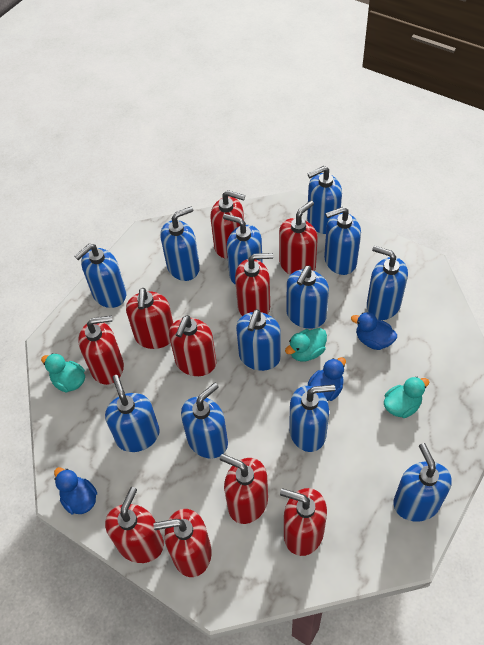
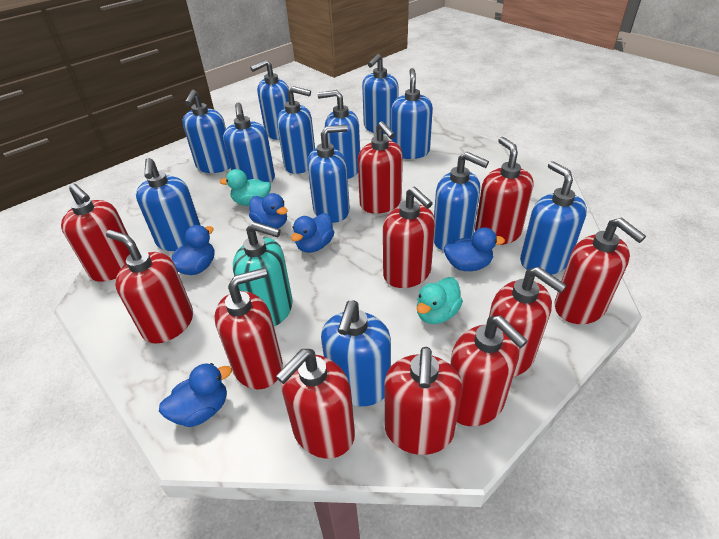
blue duck: [54,467,97,515] [308,357,346,401] [351,312,397,350] = 3 -> [159,363,232,427] [172,225,215,275] [249,193,288,229] [291,213,334,253] [444,227,505,271] = 5
red soap dispenser: [78,316,124,385] [105,487,164,563] [126,288,173,349] [153,509,212,577] [169,315,216,376] [210,190,245,259] [220,454,268,524] [235,253,273,316] [279,200,318,275] [280,488,327,556] = 10 -> [61,183,130,282] [106,230,193,344] [215,268,283,390] [276,349,355,459] [358,121,403,214] [383,187,435,288] [384,347,463,455] [450,315,528,426] [475,137,534,245] [489,267,567,377] [555,218,646,324] = 11
turquoise duck: [41,353,85,393] [285,328,327,361] [384,377,429,418] = 3 -> [219,169,271,206] [417,277,463,324] = 2
turquoise soap dispenser: none = 0 -> [233,222,293,327] = 1

